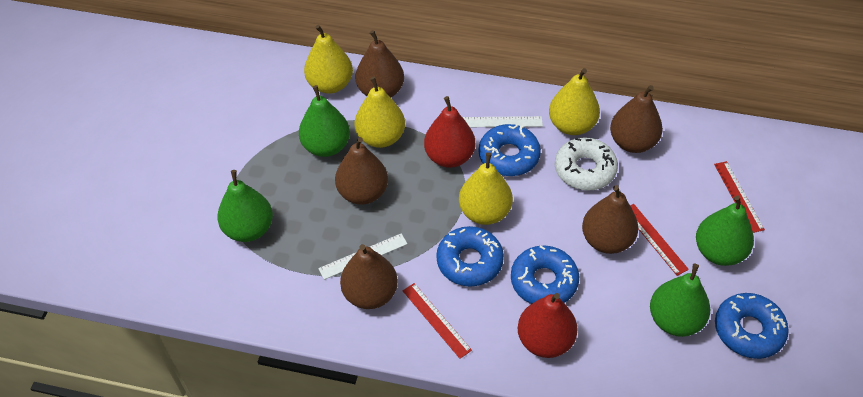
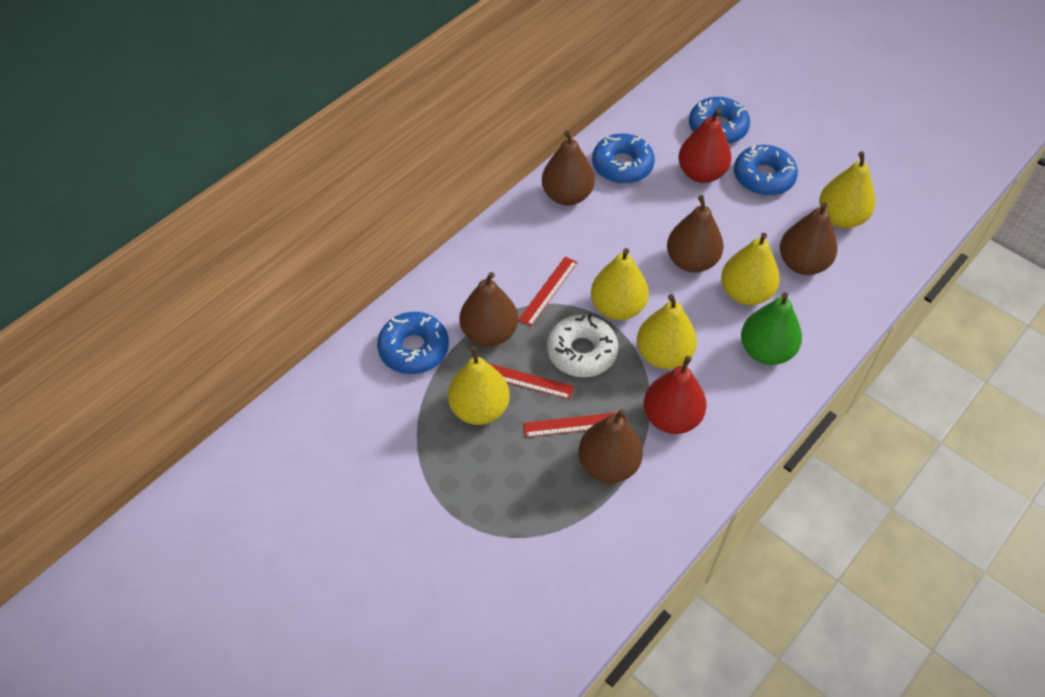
green pear: [217,170,273,242] [299,85,350,157] [650,264,710,337] [696,195,754,266] = 4 -> [741,292,802,365] = 1
white ruler: [318,233,407,280] [463,116,543,127] = 2 -> none = 0
yellow pear: [304,25,353,94] [355,77,405,148] [459,152,513,225] [549,68,600,135] = 4 -> [448,346,510,425] [591,248,649,320] [637,294,697,369] [721,233,780,305] [819,151,875,228] = 5

